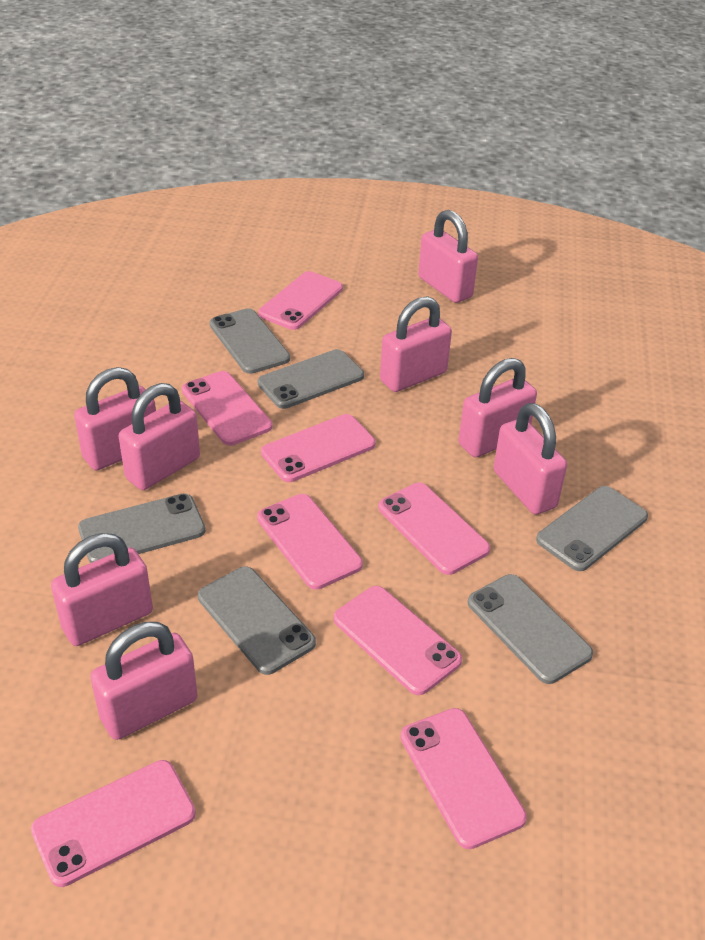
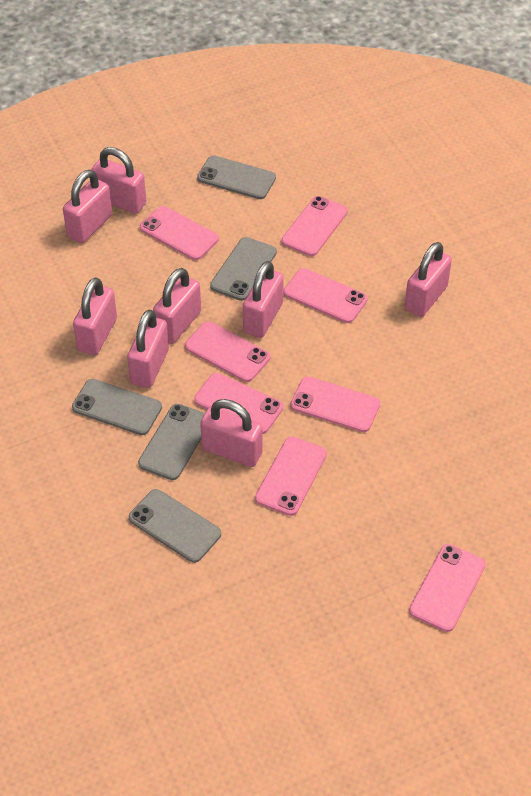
grey phone: [78,493,205,563] [198,566,316,675] [209,308,290,374] [258,349,364,409] [468,574,593,684] [536,486,648,571] = 6 -> [72,379,162,435] [129,489,221,563] [138,404,205,480] [197,155,276,199] [210,237,277,301] = 5

